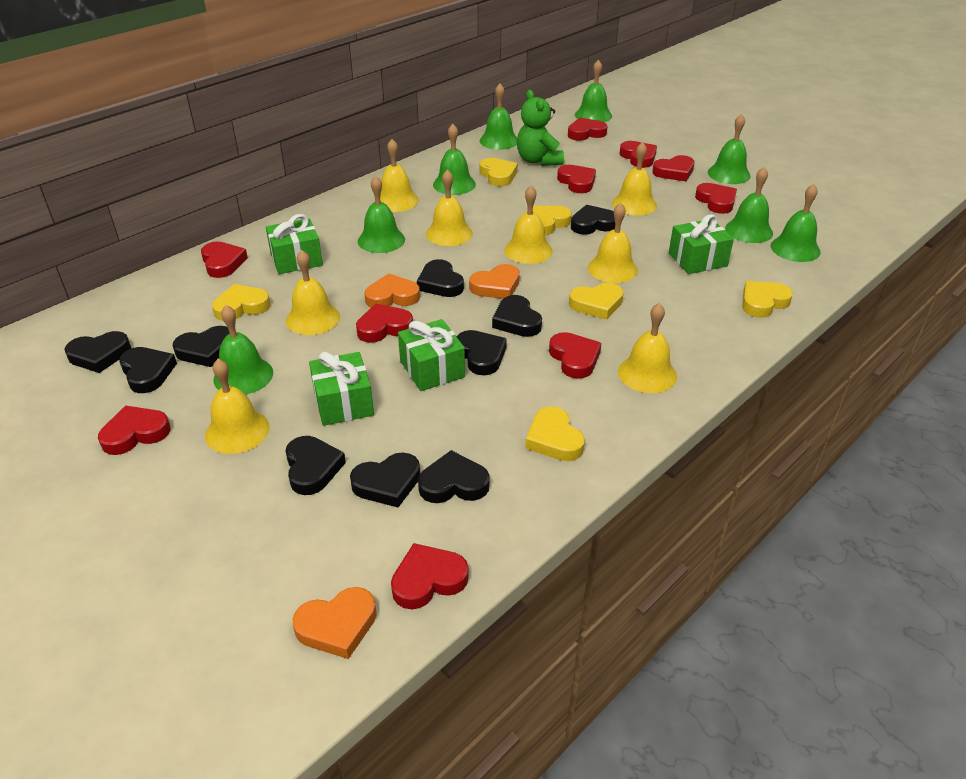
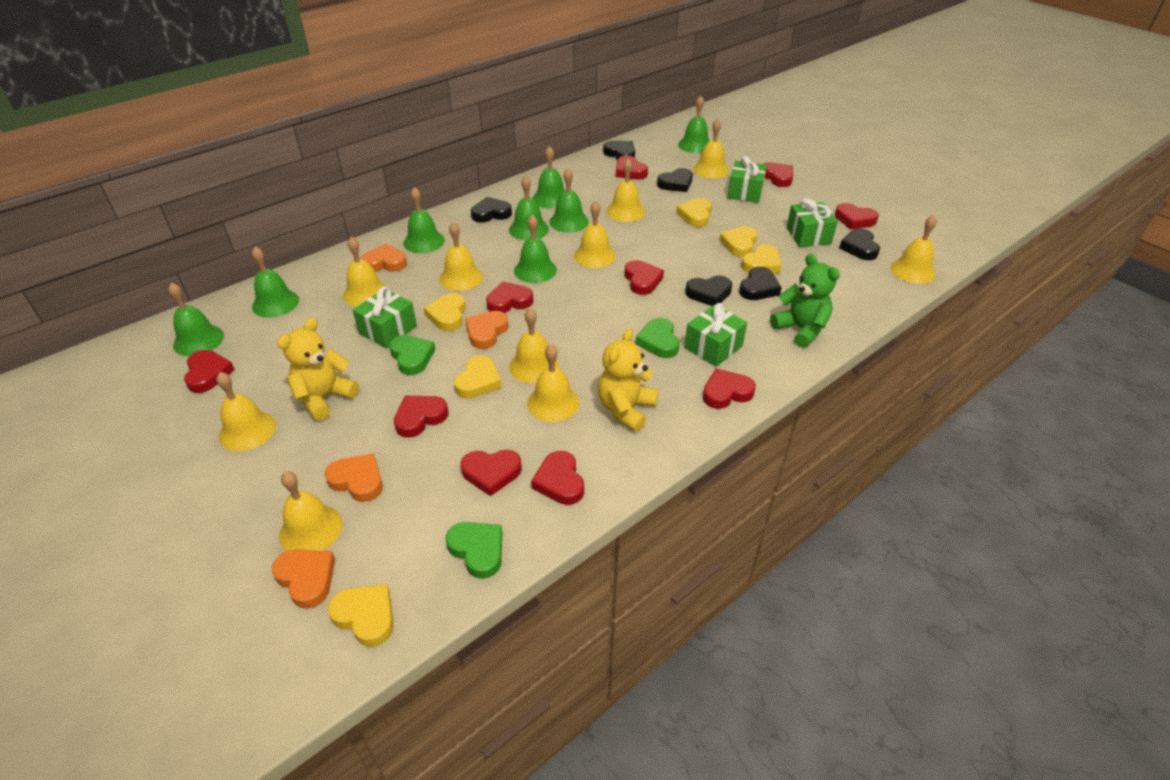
black heart: [64,331,131,373] [120,347,177,393] [173,326,230,367] [285,436,346,495] [350,452,420,507] [417,259,464,297] [418,450,490,503] [456,330,507,375] [492,295,542,337] [571,205,615,234] = 10 -> [471,197,512,223] [603,141,635,160] [657,168,693,192] [685,276,732,306] [739,267,782,300] [839,228,880,260] = 6
green heart: none = 0 -> [389,335,435,375] [446,522,502,579] [635,318,679,358] = 3
orange heart: [293,587,377,659] [364,273,420,308] [469,264,520,299] = 3 -> [272,550,335,609] [325,453,383,502] [361,244,407,272] [465,311,509,349] = 4
yellow bell: [205,359,270,454] [286,250,340,335] [374,139,419,212] [426,169,473,246] [504,186,553,264] [588,203,638,283] [612,142,657,215] [618,303,677,393] = 8 -> [216,372,276,451] [279,471,343,551] [343,237,387,307] [439,222,483,291] [509,308,559,383] [527,344,580,422] [574,200,616,268] [607,158,645,222] [693,119,729,179] [891,215,937,284] = 10
yellow teddy bear: none = 0 -> [277,318,359,421] [598,329,658,432] = 2

